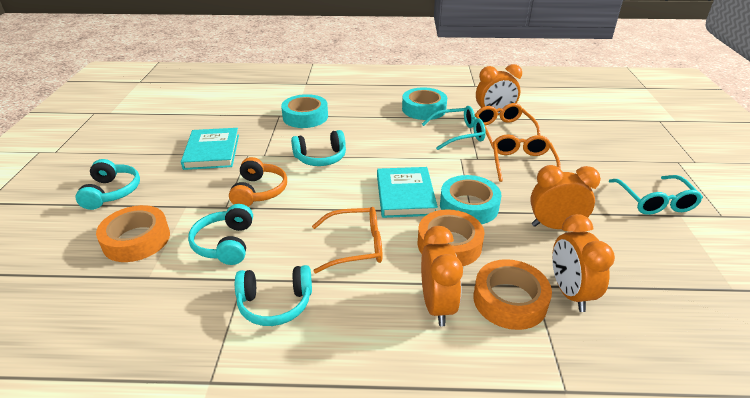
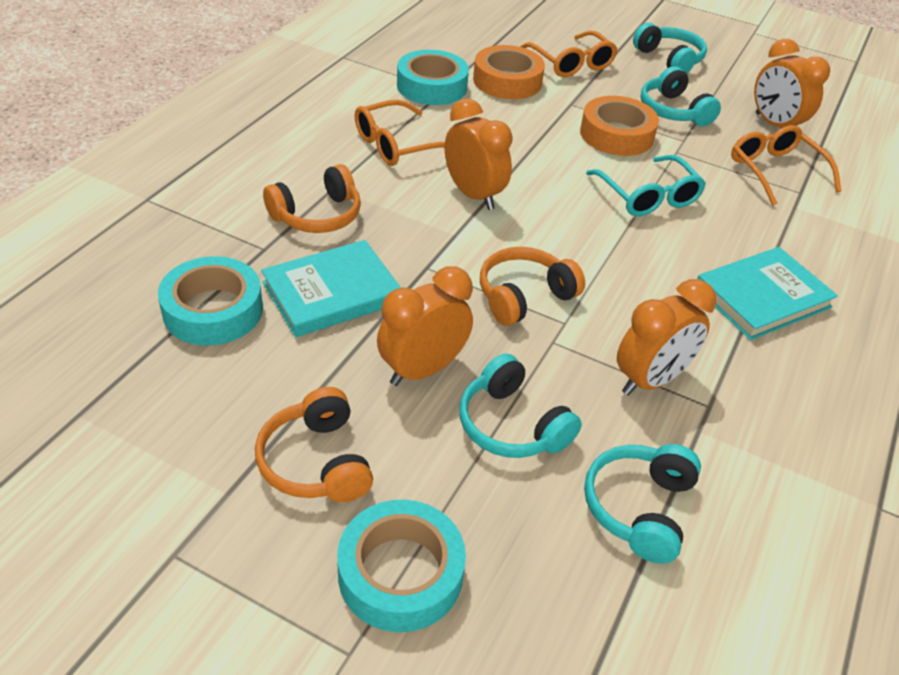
orange headphones: [229,157,287,207] = 1 -> [255,387,373,502] [263,164,361,233] [480,247,585,326] = 3
orange tape: [96,205,170,262] [418,209,485,266] [473,259,552,330] = 3 -> [473,45,545,99] [580,96,659,156] = 2
turquoise glasses: [422,106,486,150] [609,175,703,215] = 2 -> [586,155,706,216] = 1

